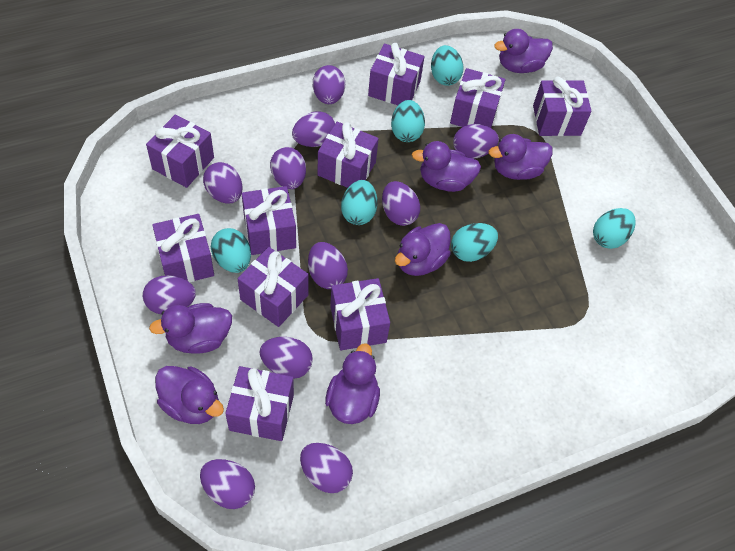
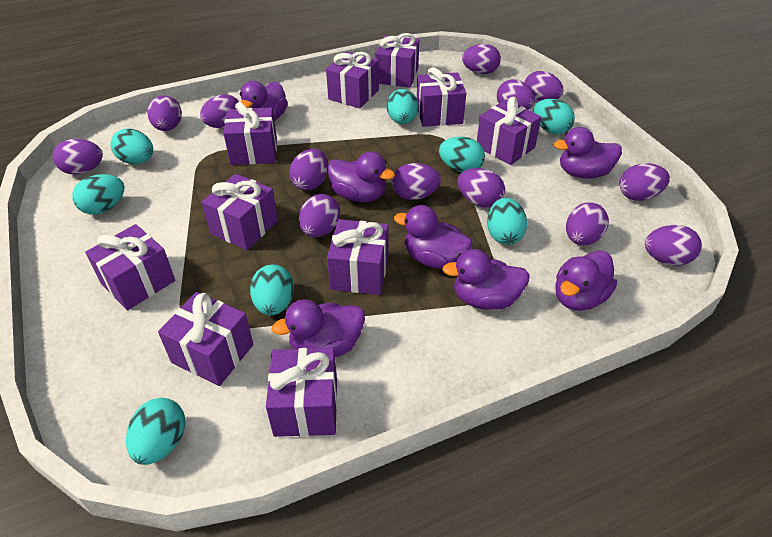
purple egg: [143,275,196,314] [200,459,255,509] [203,162,243,204] [259,337,313,379] [270,147,306,189] [292,111,335,147] [300,443,353,493] [308,242,348,289] [313,65,345,104] [382,181,420,226] [453,124,499,159] = 11 -> [53,139,103,175] [147,95,182,131] [200,95,239,128] [289,149,328,190] [299,194,340,237] [392,163,441,200] [458,168,505,208] [462,44,501,74] [497,79,535,110] [524,71,564,103] [566,203,609,245] [620,163,670,201] [645,225,702,266] = 13
turquoise egg: [211,228,251,273] [341,180,378,225] [391,100,425,142] [431,45,464,86] [451,223,498,262] [593,208,636,249] = 6 -> [72,174,124,215] [110,129,153,164] [126,398,185,465] [250,264,294,315] [387,89,418,124] [439,136,485,173] [487,198,527,245] [533,99,575,134] = 8

